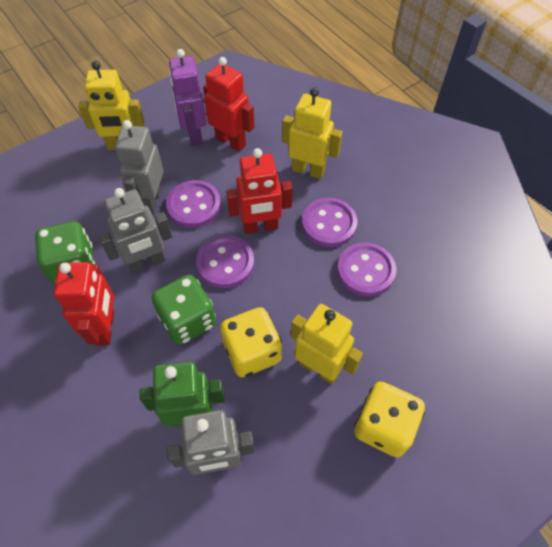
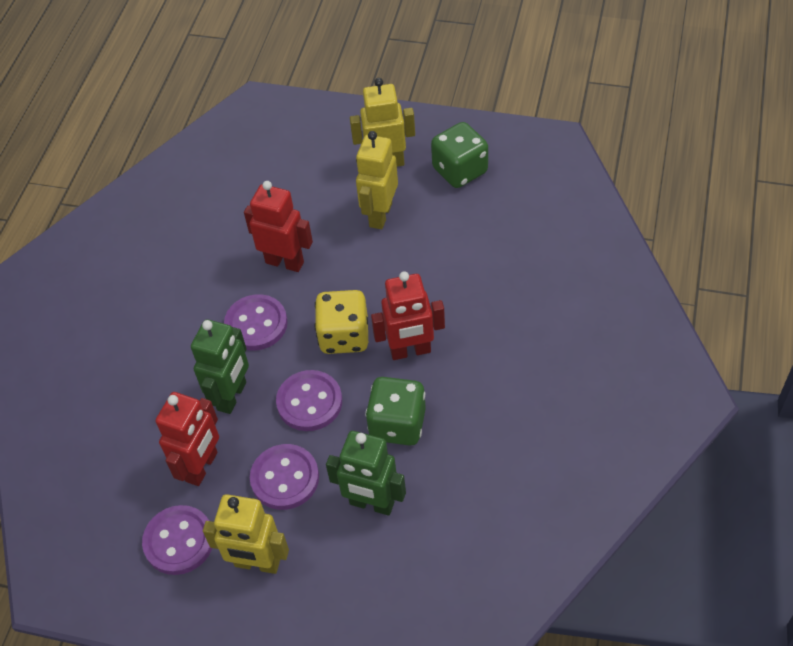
green robot: [140,362,225,426] = 1 -> [191,319,249,414] [326,431,406,516] = 2
grey robot: [99,188,173,273] [115,120,164,214] [167,410,255,475] = 3 -> none = 0
purple robot: [169,49,207,146] = 1 -> none = 0
yellow dice: [220,307,282,377] [354,382,425,457] = 2 -> [315,290,368,354] = 1

